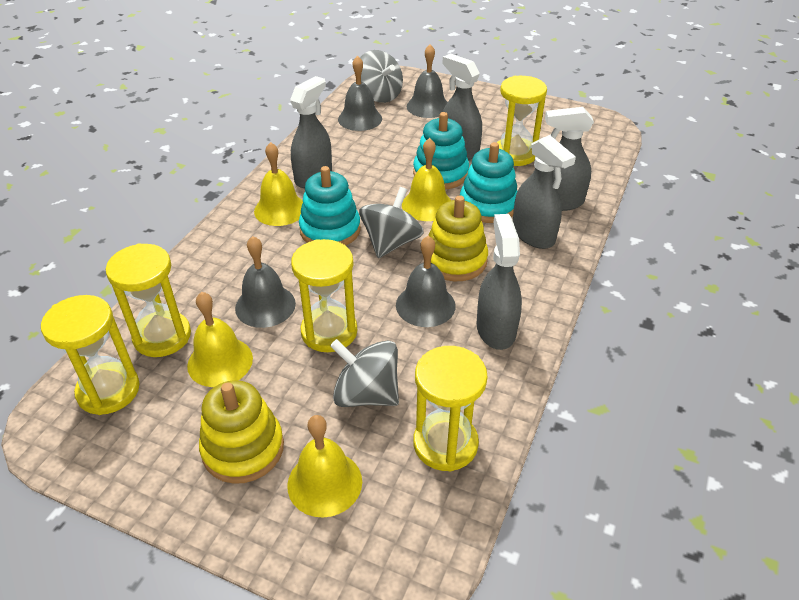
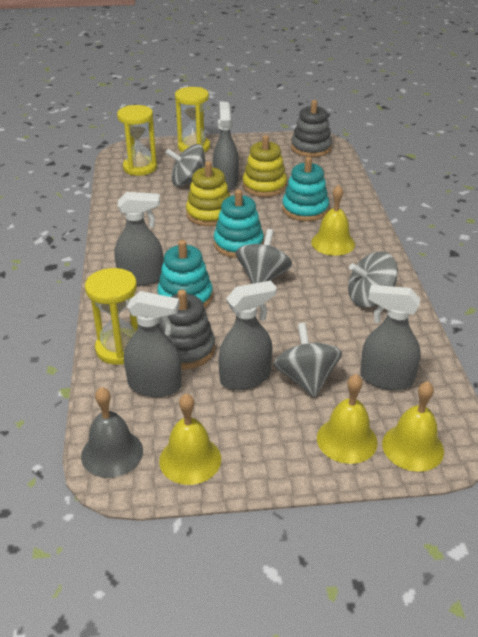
grey bell: [235,236,296,328] [338,56,382,131] [396,236,456,327] [407,45,448,118] = 4 -> [81,387,143,478] = 1
grey spinning top: [330,339,399,407] [359,187,424,258] [360,50,403,103] = 3 -> [166,144,205,186] [235,229,292,284] [274,323,342,398] [348,252,398,307] = 4
grey stacking toy: none = 0 -> [159,289,215,369] [291,100,332,157] = 2
yellow hourglass: [41,295,140,415] [106,243,191,357] [291,239,357,352] [414,346,488,472] [497,76,547,166] = 5 -> [85,268,138,365] [117,105,157,176] [175,87,210,152] = 3

